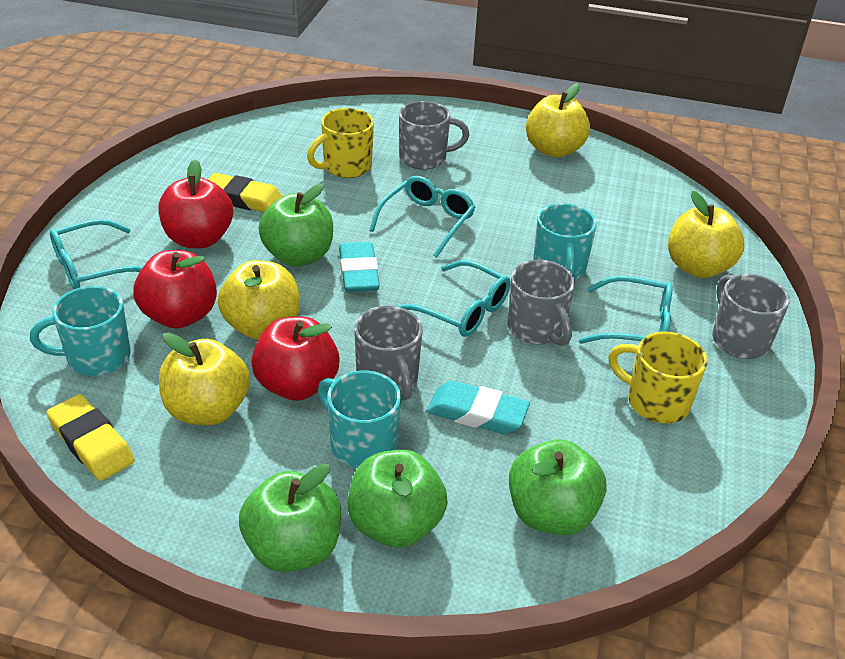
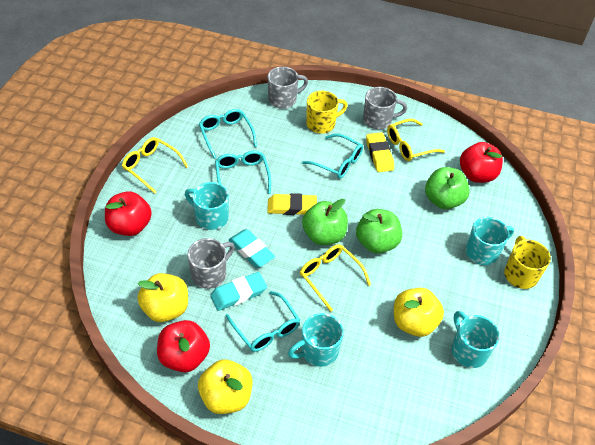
green apple: [239,464,341,572] [259,184,333,267] [348,450,448,547] [509,439,607,535] = 4 -> [302,199,348,245] [356,209,402,254] [425,167,470,209] = 3
grey mug: [354,306,423,400] [399,101,470,170] [507,260,575,346] [712,274,790,359] = 4 -> [187,238,235,289] [268,67,308,109] [363,87,407,129] = 3
turquoise mug: [30,286,131,376] [318,371,401,468] [533,203,597,280] = 3 -> [185,182,229,230] [288,313,344,367] [452,311,499,368] [466,217,514,265] = 4
yellow apple: [159,333,250,425] [218,260,300,339] [526,83,590,158] [668,191,744,278] = 4 -> [138,273,188,322] [198,359,252,414] [394,288,444,337] = 3
yellow glasses: none = 0 -> [122,137,188,194] [300,244,371,312] [387,119,445,161] = 3

